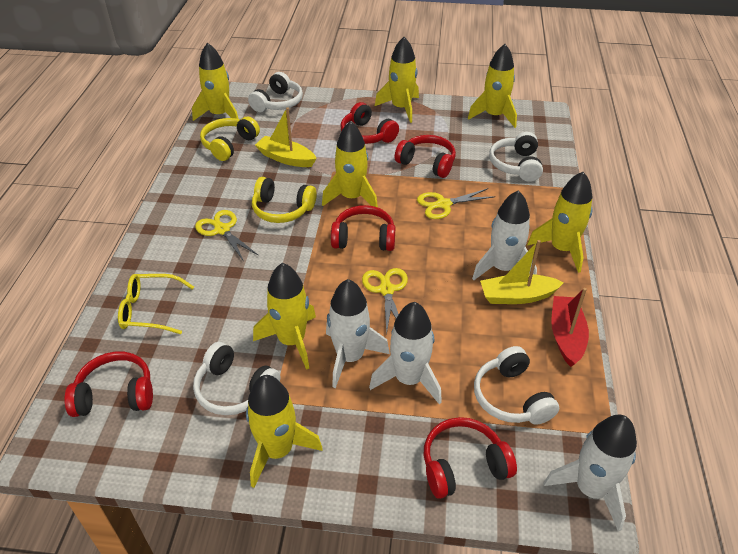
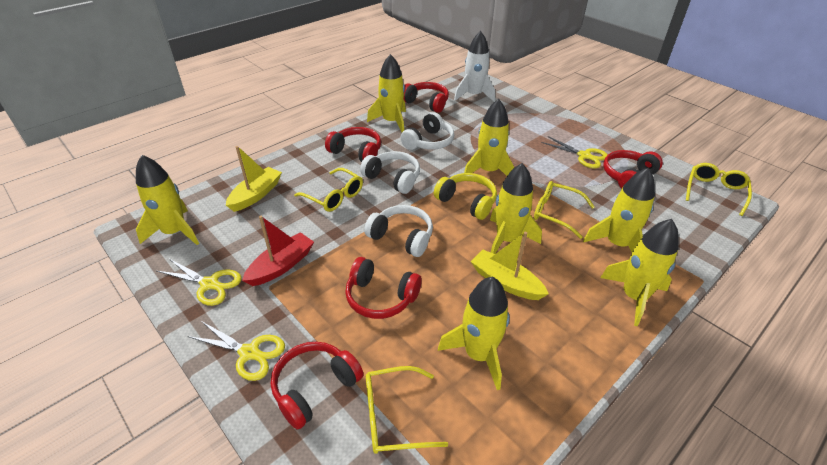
white headphones: [193,342,280,415] [248,72,303,112] [474,346,559,425] [489,132,543,182] = 4 -> [360,151,420,194] [364,205,433,257] [400,112,454,150] = 3
white rocket: [326,279,390,388] [369,302,442,404] [472,190,537,280] [544,415,637,532] = 4 -> [454,31,495,102] = 1
yellow glasses: [118,274,194,334] = 1 -> [294,168,363,212] [366,366,448,454] [534,181,595,239] [686,163,752,216] = 4
yellow headphones: [200,116,260,161] [252,177,317,223] = 2 -> [434,173,497,220] = 1

